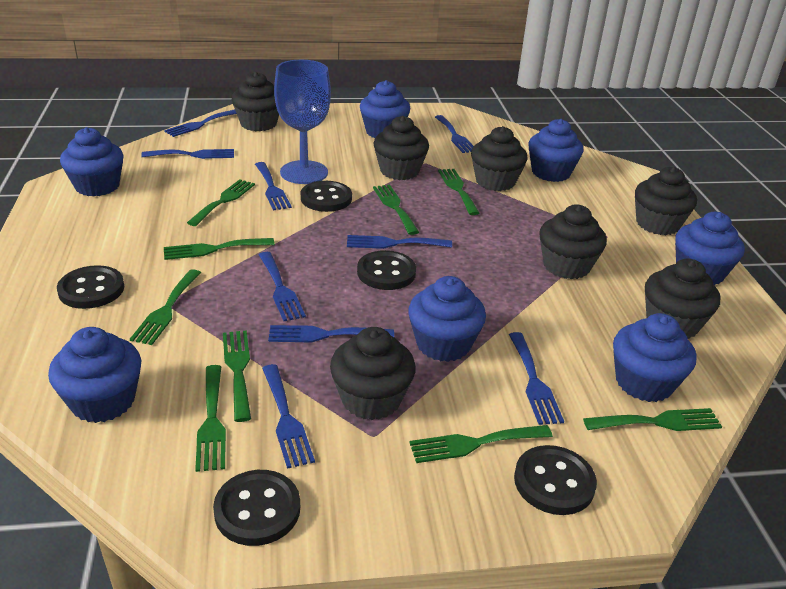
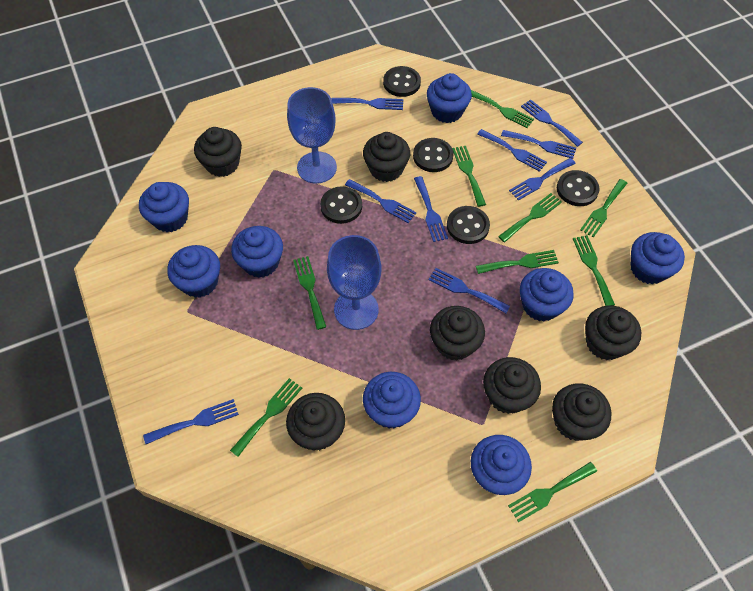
blue cupcake: [48,327,141,423] [60,127,124,197] [360,80,410,138] [408,276,486,362] [529,119,584,182] [613,313,696,402] [675,212,745,286] = 7 -> [139,182,189,232] [167,245,220,298] [231,226,283,278] [363,372,421,429] [427,73,472,123] [471,435,532,495] [520,268,574,321] [631,232,685,284] = 8
blue goblet: [274,60,331,184] = 1 -> [287,87,337,184] [327,235,382,330] = 2

